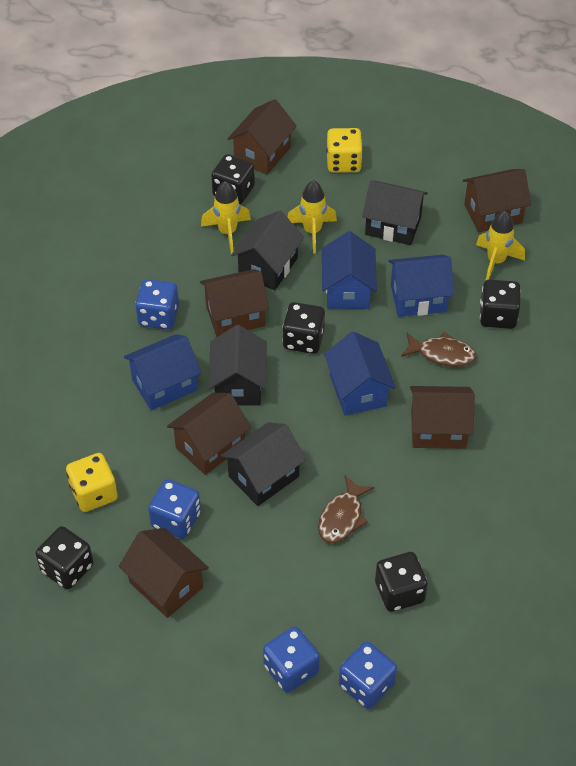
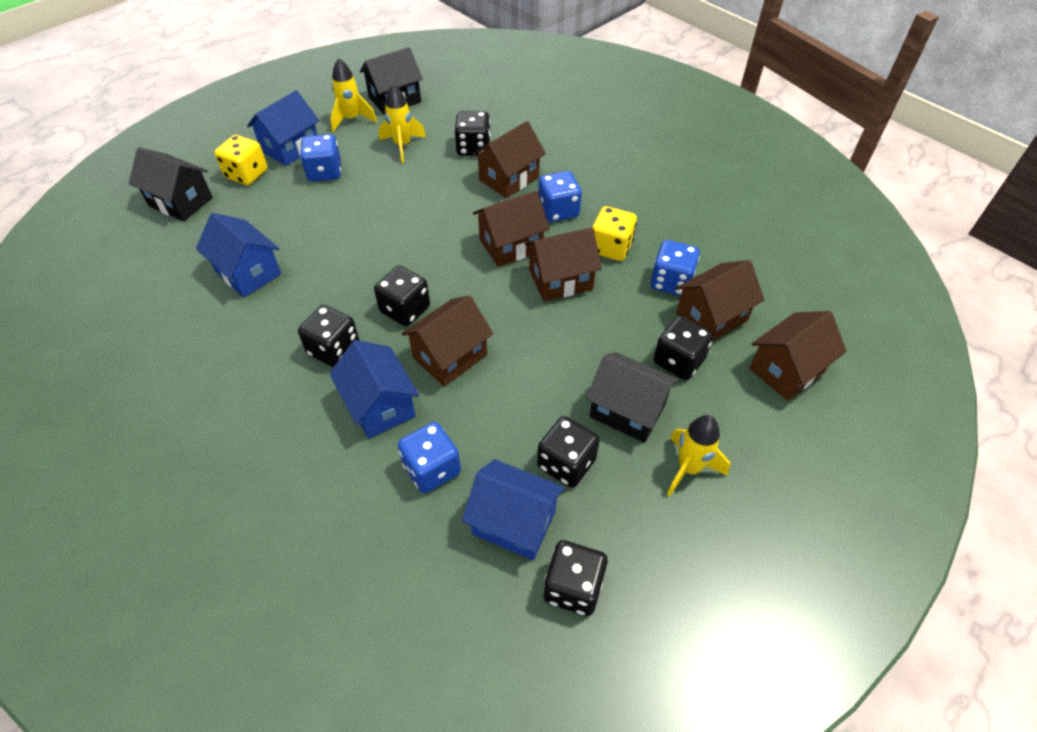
black dice: [35,526,93,590] [211,154,255,204] [283,302,325,354] [375,552,428,612] [480,280,521,329] = 5 -> [298,305,359,367] [374,266,430,326] [454,111,491,156] [537,416,600,488] [543,540,608,616] [653,316,713,380] = 6
black house: [208,325,267,406] [221,422,306,506] [231,210,304,290] [362,181,428,245] = 4 -> [129,147,213,221] [360,47,423,115] [586,352,678,443] = 3
brown fish: [318,476,375,543] [401,332,477,367] = 2 -> none = 0

